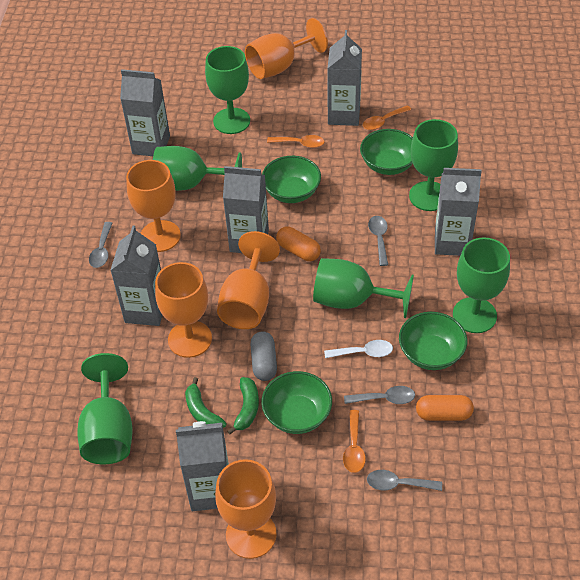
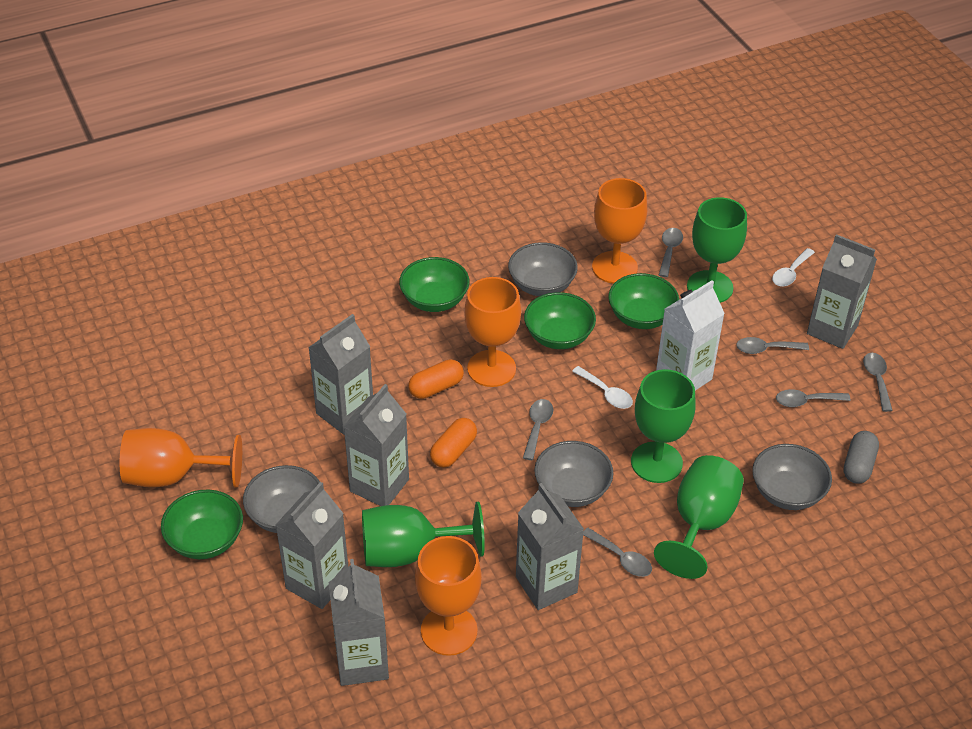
green banana: [185,377,226,428] [227,377,259,434] = 2 -> none = 0
green goblet: [77,353,133,464] [153,146,242,191] [205,46,250,134] [313,258,414,318] [409,119,458,211] [453,237,510,333] = 6 -> [362,502,485,567] [631,369,696,483] [654,455,744,579] [687,197,747,303] = 4
grey bowl: none = 0 -> [243,465,320,533] [508,242,578,296] [534,441,614,507] [752,444,832,510] = 4
grey spoon: [89,222,113,268] [344,386,415,404] [367,470,442,491] [368,216,388,266] = 4 -> [523,399,553,460] [583,528,652,577] [659,228,683,277] [736,337,809,354] [776,389,851,407] [863,353,893,412] = 6
orange goblet: [126,160,181,252] [155,262,212,358] [215,459,277,559] [217,231,280,329] [245,18,328,79] = 5 -> [120,428,242,487] [415,536,482,656] [464,277,521,387] [592,178,647,284] = 4
orange spoon: [267,135,324,148] [343,410,366,473] [363,105,411,130] = 3 -> none = 0
white carton: none = 0 -> [656,280,725,391] = 1
white spoon: [324,340,393,358] = 1 -> [572,366,633,409] [772,248,815,287] = 2

